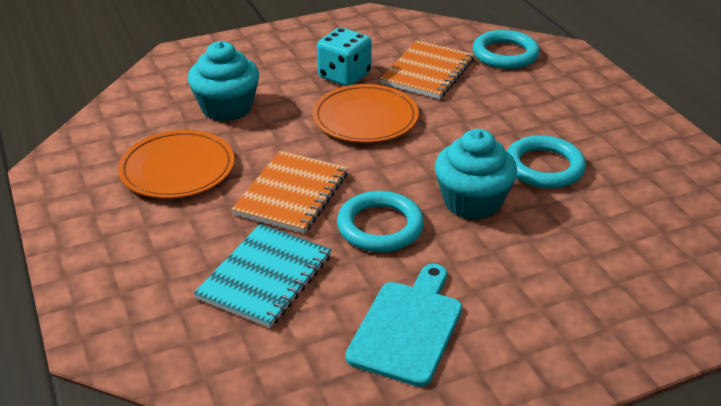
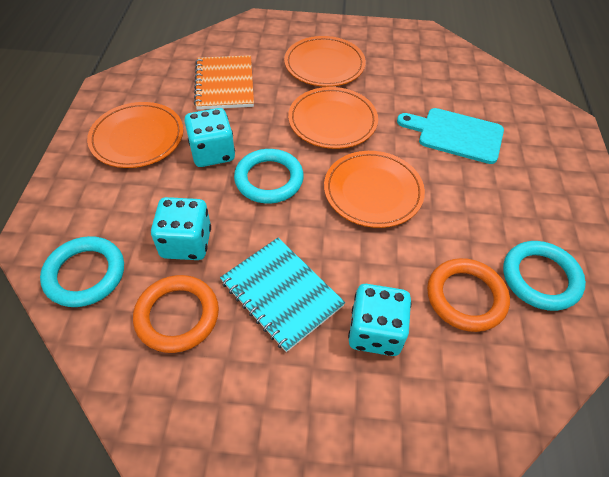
orange notebook: [232,151,348,233] [380,41,474,99] = 2 -> [194,55,254,110] = 1
orange plate: [118,130,234,199] [313,84,419,143] = 2 -> [87,102,184,168] [284,36,366,87] [288,87,378,149] [324,151,425,228] = 4
orange ring: none = 0 -> [133,275,219,353] [427,258,510,332] = 2
turquoise cupcake: [188,41,259,122] [435,129,517,220] = 2 -> none = 0
turquoise dice: [317,28,372,86] = 1 -> [151,197,211,260] [184,108,235,167] [348,284,411,356] = 3

